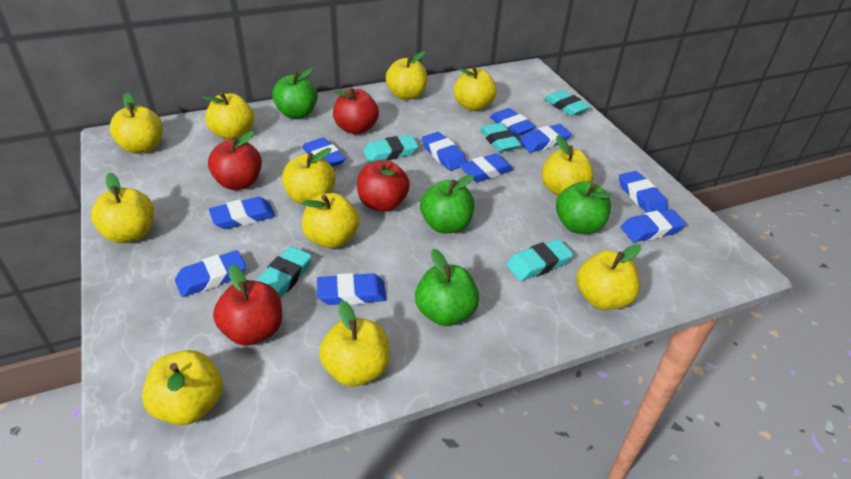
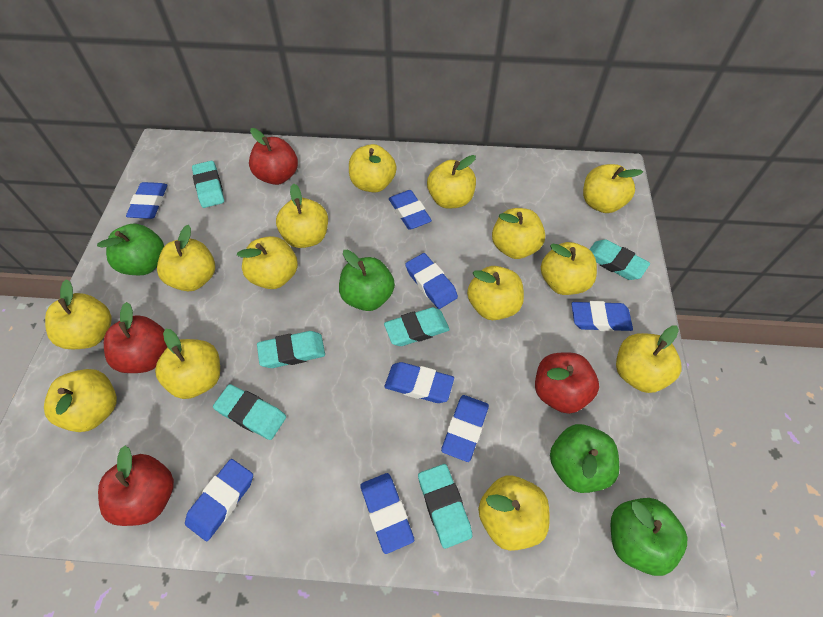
blue eraser: [175,250,246,297] [209,197,275,229] [302,137,346,167] [317,273,386,305] [422,132,467,171] [459,153,513,182] [490,108,536,136] [519,124,572,153] [619,171,668,212] [621,209,686,242] = 10 -> [126,182,167,219] [185,459,253,541] [360,473,414,554] [385,362,454,403] [389,190,432,230] [405,253,458,309] [441,395,489,462] [571,301,633,332] = 8
turquoise eraser: [256,246,312,298] [363,135,418,163] [480,123,522,152] [506,239,573,281] [544,90,590,116] = 5 -> [192,161,224,208] [213,384,286,440] [257,331,325,368] [384,307,450,346] [418,464,472,549] [589,239,650,280] = 6
yellow apple: [91,172,154,243] [110,92,163,154] [142,350,223,425] [203,92,254,139] [282,148,336,205] [302,193,360,248] [319,301,390,387] [386,51,427,100] [454,66,497,111] [542,135,594,196] [576,244,641,310] = 11 -> [44,369,117,432] [45,279,112,349] [155,329,220,399] [157,225,215,291] [237,236,298,289] [276,183,328,248] [349,144,397,193] [427,155,476,209] [467,266,524,320] [478,476,550,551] [492,208,545,259] [541,242,597,295] [583,164,643,213] [616,326,681,393] = 14

